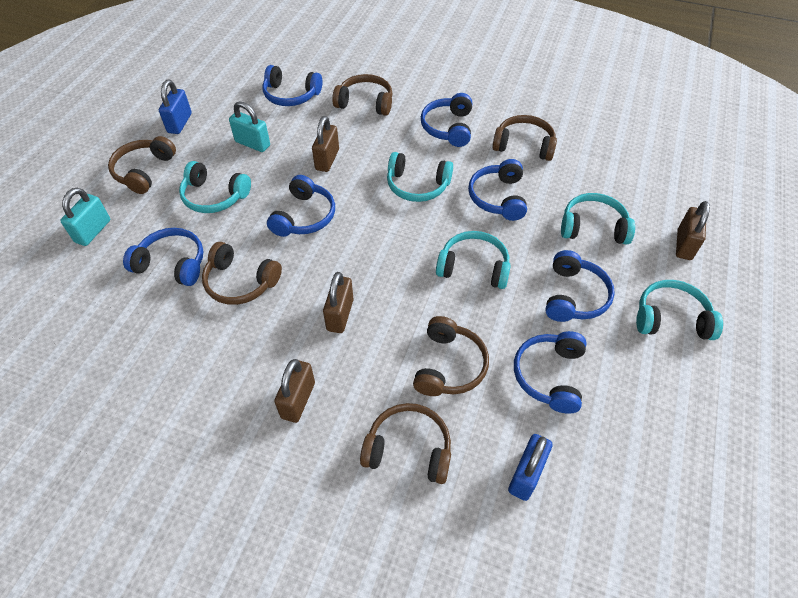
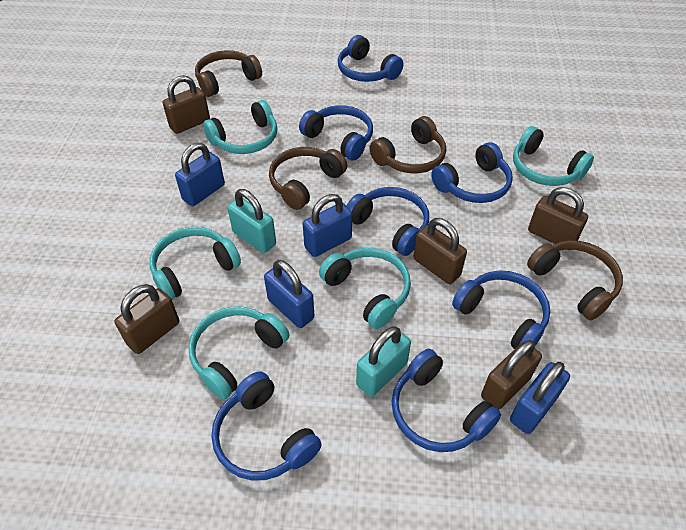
blue padlock: [159,80,192,134] [508,434,553,501] = 2 -> [175,143,225,206] [264,260,314,328] [303,194,352,257] [510,362,570,434] = 4
brown headphones: [108,136,176,194] [202,242,282,305] [332,74,392,116] [360,403,451,484] [413,316,489,396] [492,115,557,161] = 6 -> [195,50,262,97] [269,147,347,210] [369,116,446,173] [527,240,623,320] = 4
brown padlock: [274,359,315,423] [312,116,339,172] [323,272,354,333] [676,201,710,260] = 4 -> [114,284,179,354] [163,75,210,134] [414,218,467,284] [481,340,542,410] [528,187,588,244] = 5

